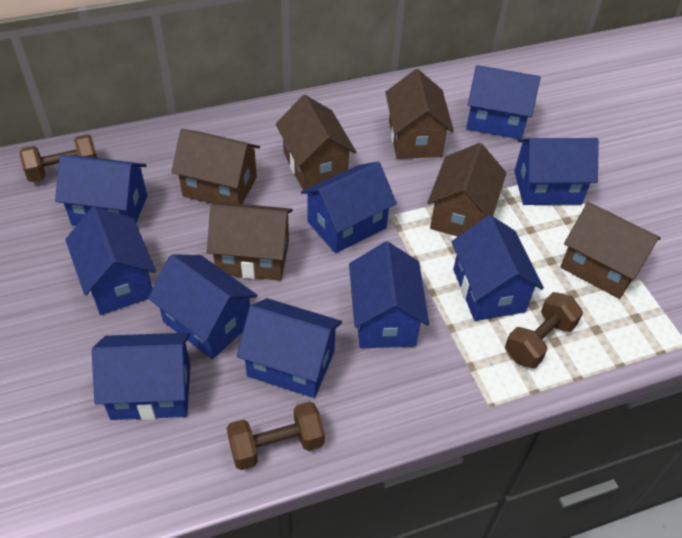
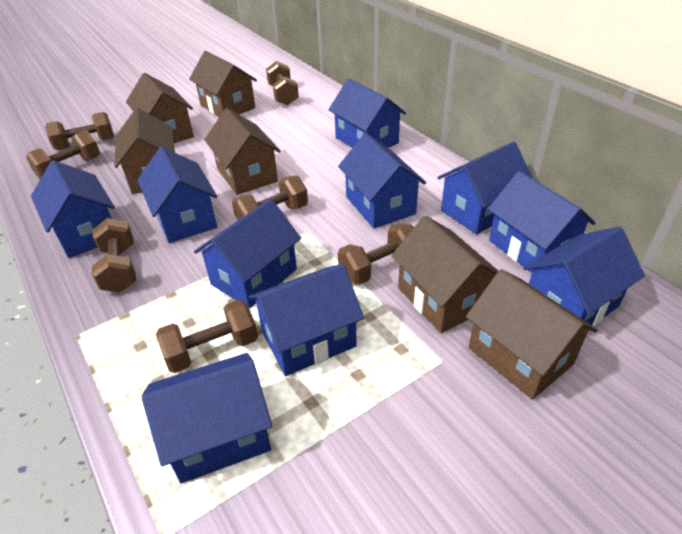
brown dumbbell: [19,134,97,182] [227,402,325,470] [505,292,583,368] = 3 -> [26,130,100,179] [45,112,114,150] [92,218,136,292] [156,300,258,373] [232,176,308,220] [266,61,299,105] [338,223,414,285] = 7

